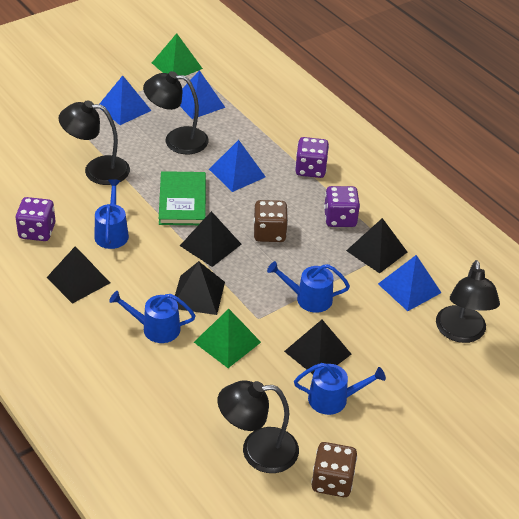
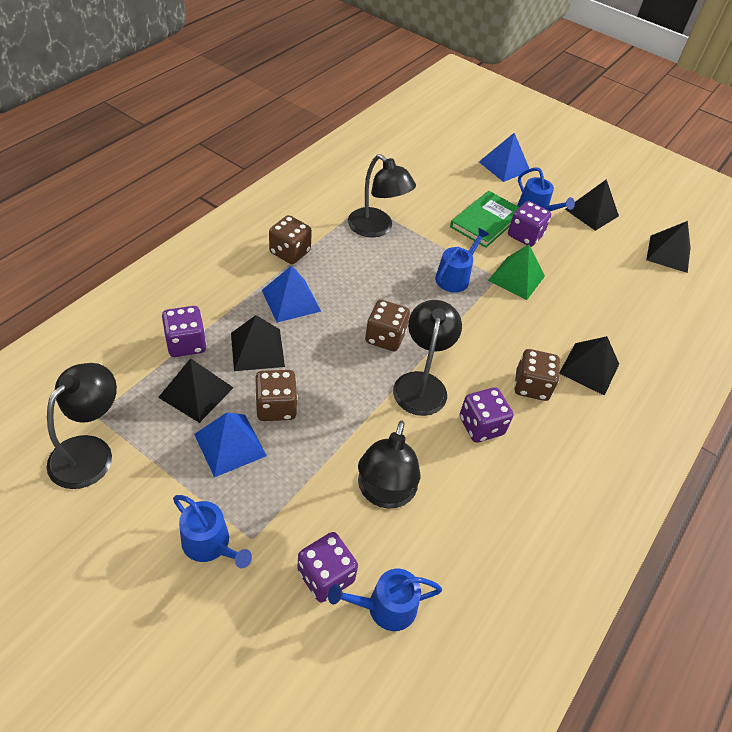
blue pyramid: [99,76,152,125] [180,70,225,119] [209,140,266,192] [378,255,441,311] = 4 -> [194,412,267,477] [262,265,321,323] [479,133,529,182] = 3
brown dice: [253,200,288,242] [311,442,357,497] = 2 -> [255,370,298,421] [269,215,312,264] [365,300,410,351] [514,349,560,401] = 4
green pyramid: [152,33,203,76] [194,309,261,368] = 2 -> [488,244,545,300] = 1
purple dice: [16,197,56,241] [295,137,329,178] [324,186,360,227] = 3 -> [162,306,206,357] [297,532,358,602] [459,387,513,443] [508,201,551,247] = 4

